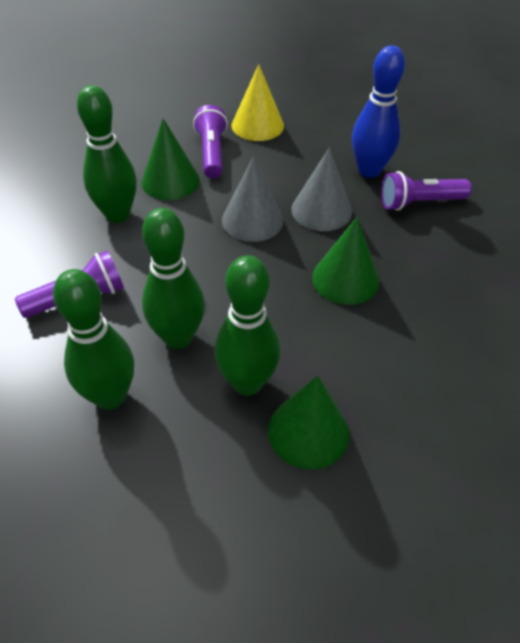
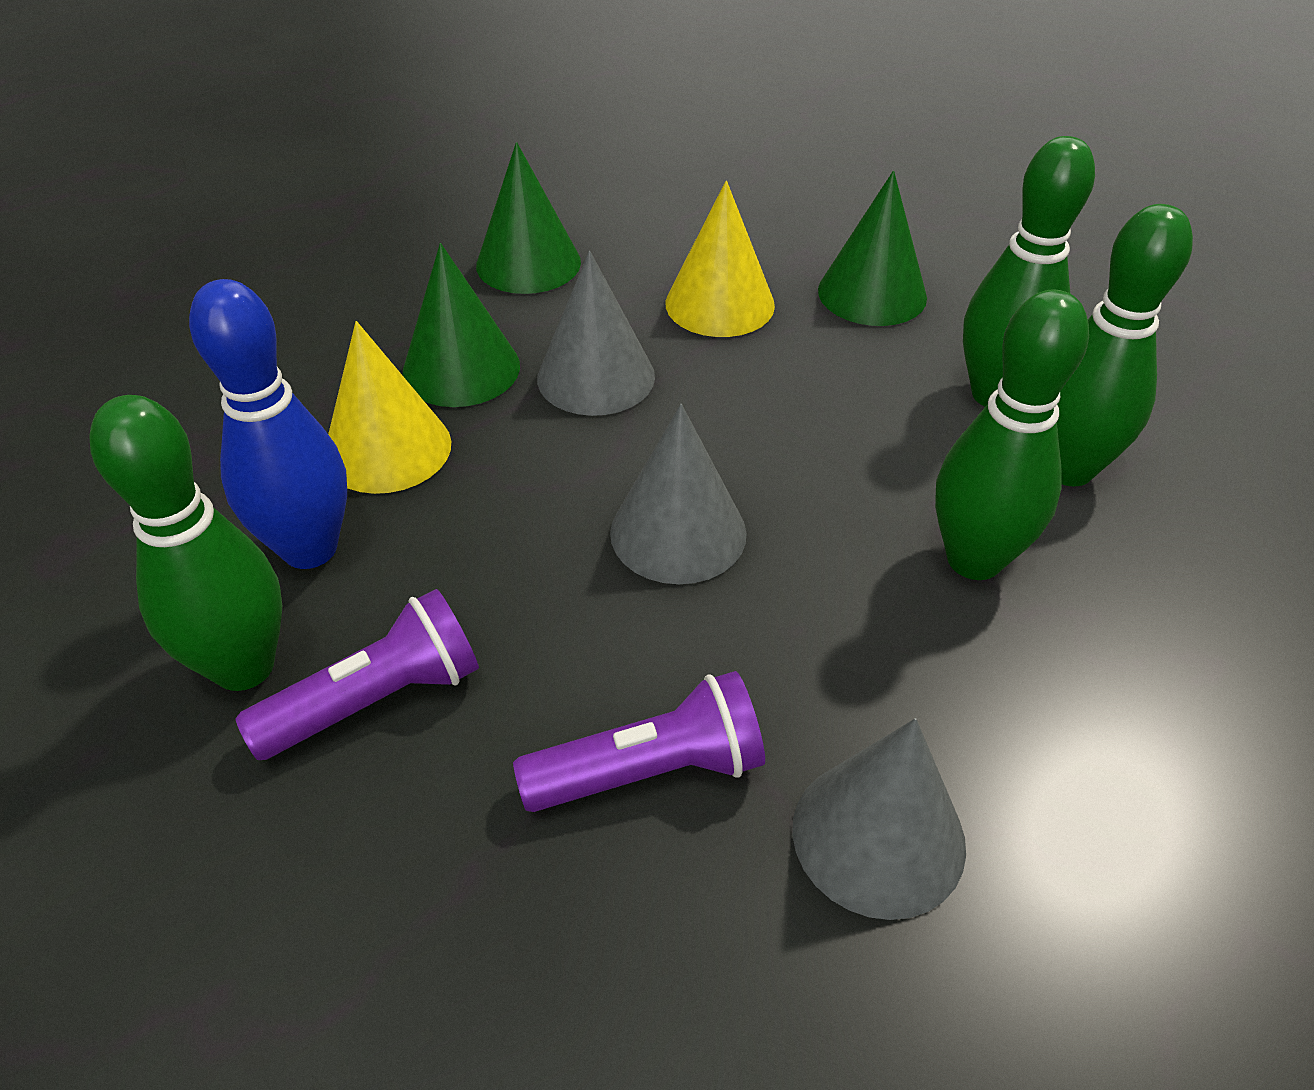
grey cone: [222,157,283,242] [291,148,352,231] = 2 -> [537,251,655,416] [610,404,747,584] [792,718,966,920] = 3
purple flashlight: [15,250,124,318] [193,105,228,178] [381,171,472,211] = 3 -> [236,589,479,760] [513,671,765,812] = 2
yellow cone: [232,64,284,141] = 1 -> [328,321,451,494] [666,181,775,337] = 2

